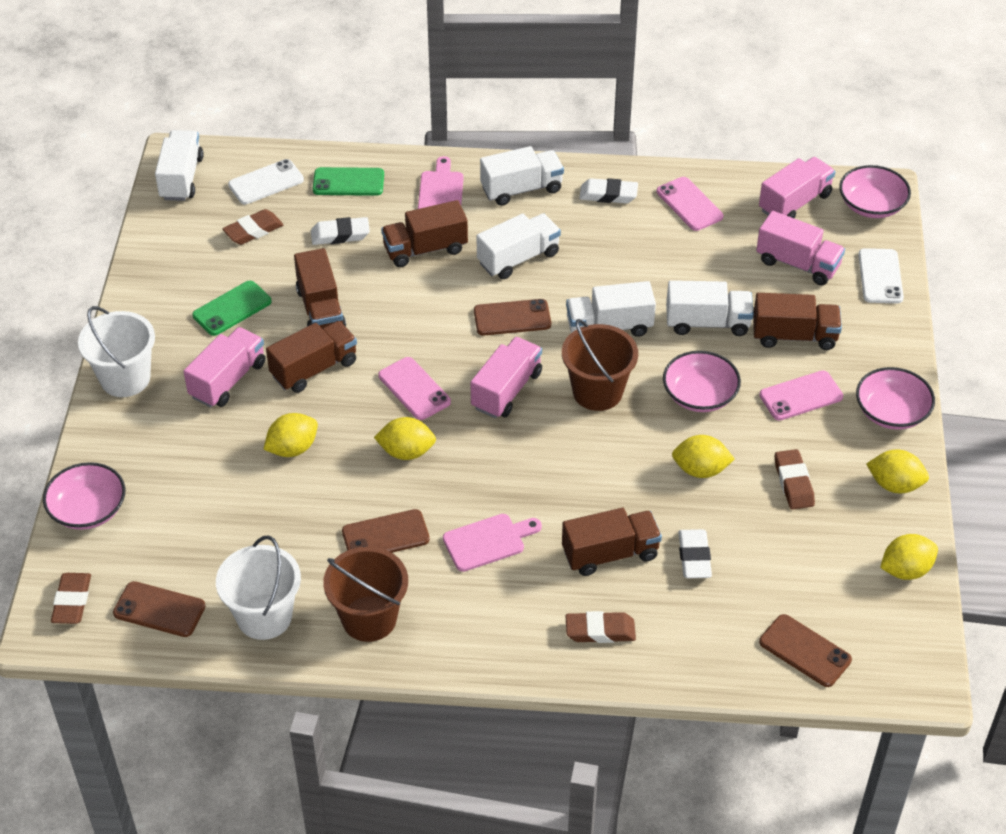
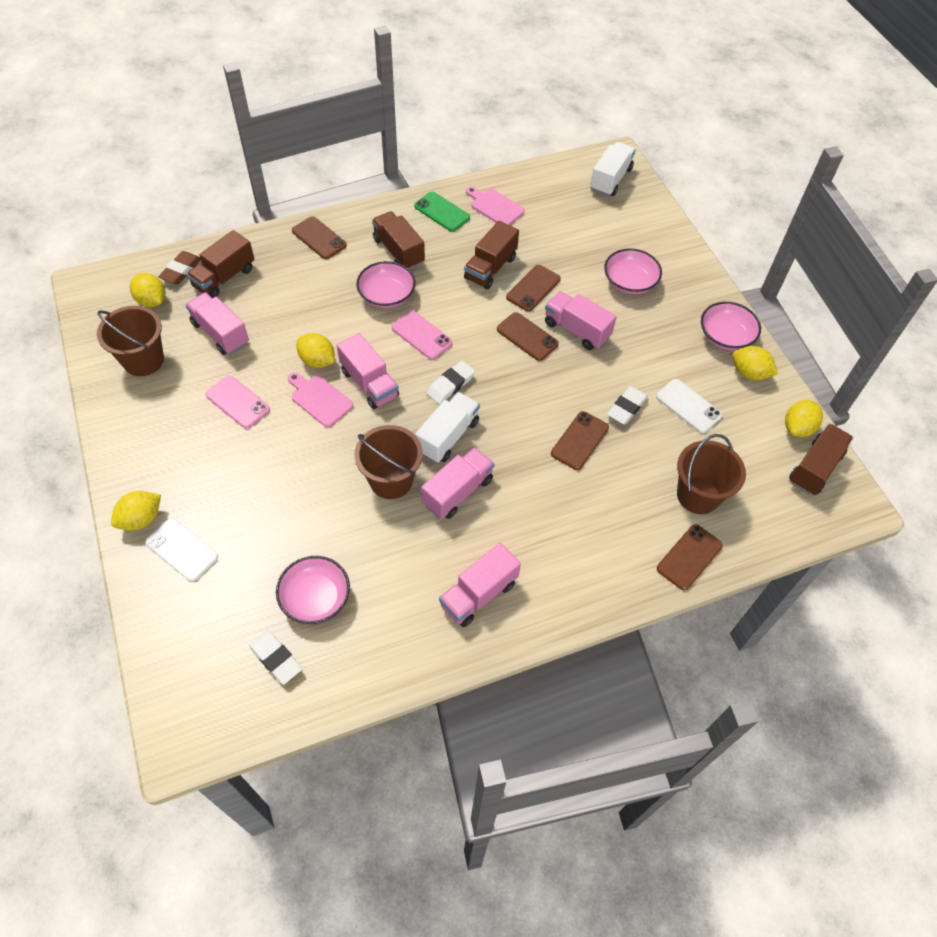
brown bucket: [323,547,408,642] [562,319,638,411] = 2 -> [97,306,164,376] [354,425,423,499] [677,434,746,514] = 3
brown eraser: [51,573,91,624] [222,209,283,245] [565,611,636,643] [775,449,815,510] = 4 -> [158,251,201,284] = 1
brown phone: [113,581,205,637] [342,509,430,553] [474,299,551,335] [759,614,852,687] = 4 -> [292,216,347,259] [497,312,559,361] [506,265,561,311] [551,411,609,470] [657,524,723,590] = 5
brown truck: [266,321,357,393] [294,248,346,329] [381,200,468,267] [562,508,662,576] [753,293,842,350] = 5 -> [186,230,255,298] [372,211,425,270] [464,221,519,289] [789,424,853,495] = 4
green phone: [192,281,272,336] [313,167,384,196] = 2 -> [414,192,470,232] = 1
pink phone: [378,357,451,420] [657,177,723,231] [759,370,843,420] = 3 -> [206,376,270,429] [392,311,453,359] = 2
pink truck: [183,327,265,408] [470,337,542,418] [756,211,845,285] [759,157,835,218] = 4 -> [186,292,249,355] [337,333,399,409] [421,447,494,519] [439,543,521,627] [545,291,617,350] = 5
white bucket: [78,306,155,397] [216,536,301,640] = 2 -> none = 0
white truck: [155,130,204,201] [477,213,561,279] [480,146,564,206] [566,281,656,337] [666,280,754,336] = 5 -> [415,392,480,463] [590,142,636,196] = 2

